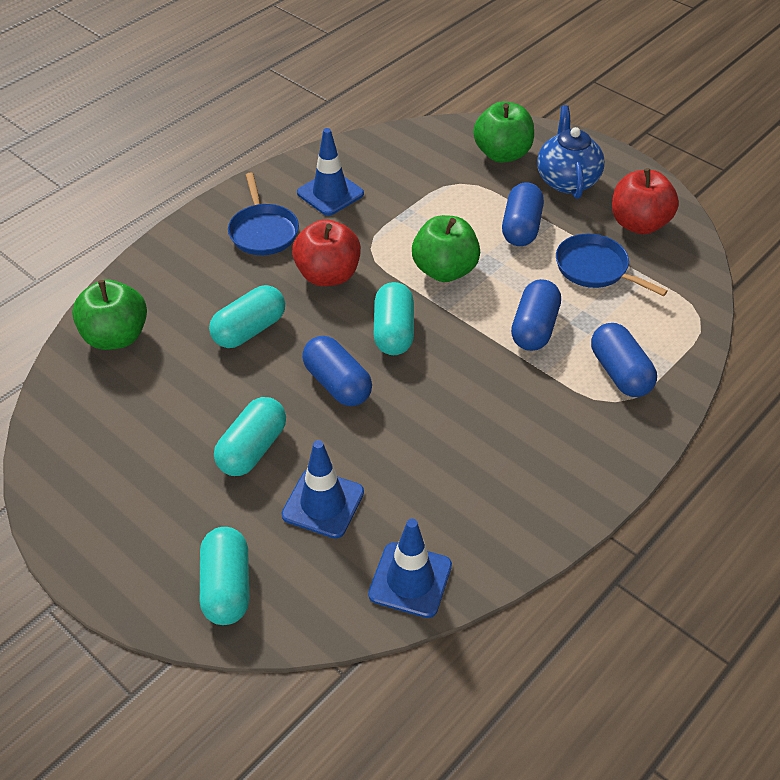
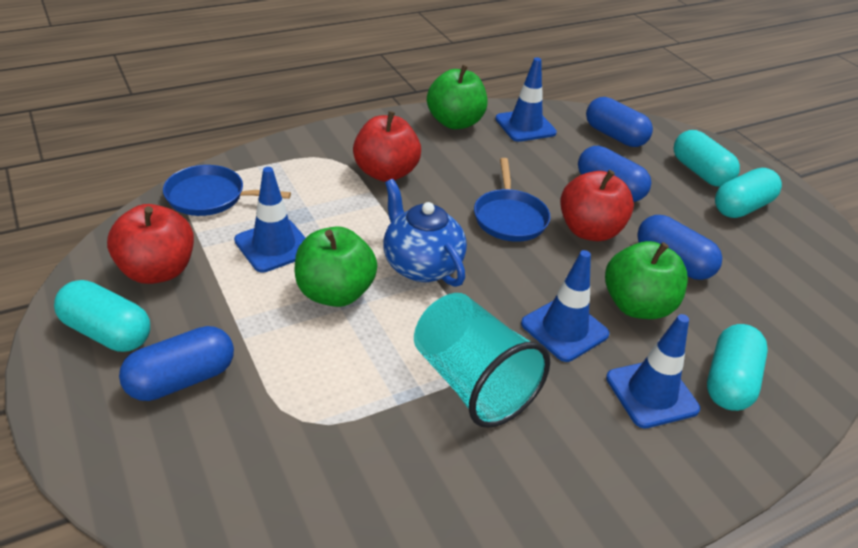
blue traffic cone: [281,440,364,539] [297,128,364,216] [368,519,452,618] = 3 -> [234,167,305,273] [495,57,557,142] [521,250,609,362] [606,314,700,428] = 4
red apple: [292,219,361,286] [612,168,679,234] = 2 -> [107,204,194,284] [353,111,421,182] [560,170,634,241] = 3
turquoise cup: none = 0 -> [414,293,550,428] = 1

